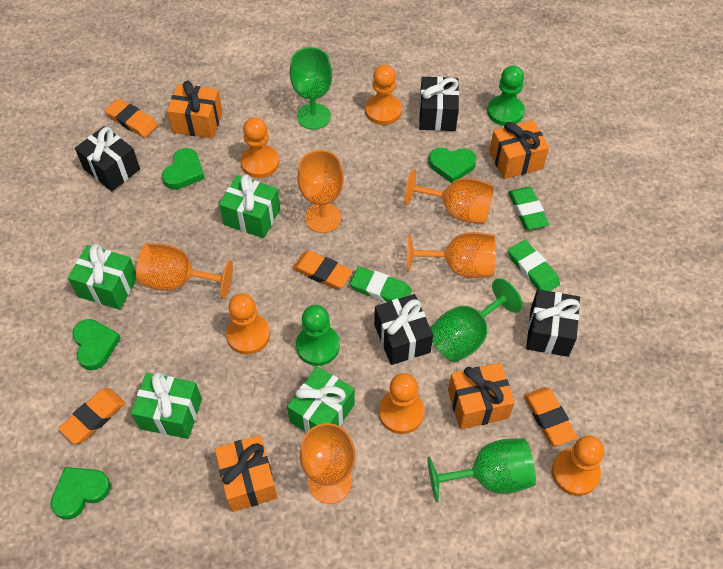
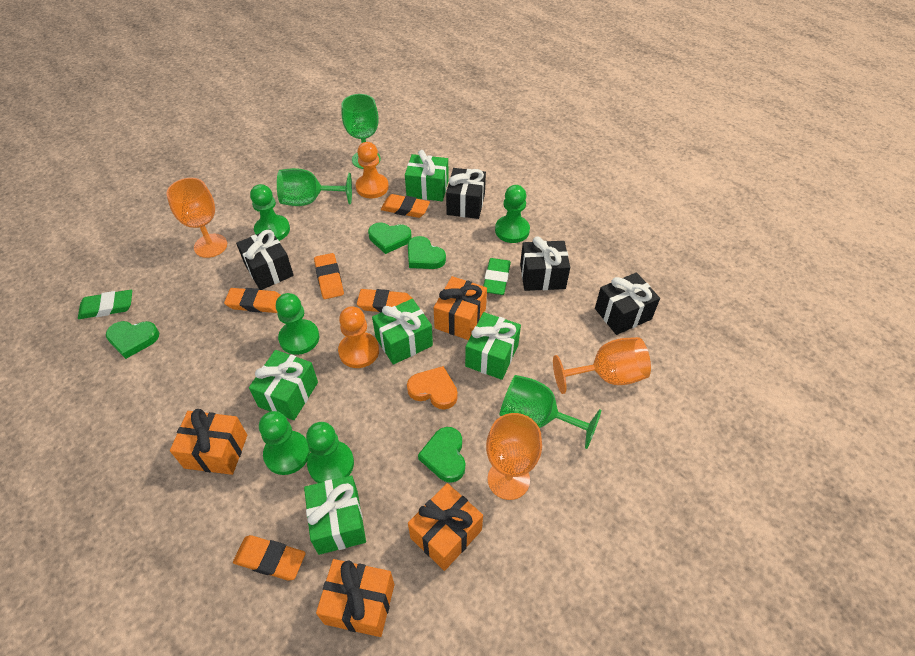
green eraser: [350,267,412,303] [508,187,549,230] [508,240,560,291] = 3 -> [78,290,132,319] [483,258,511,295] = 2
green gift: [68,244,136,310] [131,373,202,439] [219,174,280,238] [287,367,355,433] = 4 -> [249,350,318,420] [304,475,366,555] [372,299,433,365] [405,150,449,201] [465,312,521,380] = 5
green pawn: [296,305,340,366] [487,65,525,126] = 2 -> [250,184,290,241] [259,411,310,475] [276,293,319,355] [306,422,354,483] [495,185,530,243] = 5
orange eraser: [58,388,125,444] [105,99,158,138] [293,251,353,289] [524,387,577,446] = 4 -> [224,288,281,313] [233,535,306,580] [314,253,344,299] [357,289,413,313] [381,194,430,218] = 5
orange goblet: [136,243,233,299] [297,150,344,233] [300,423,356,504] [404,169,494,224] [407,232,496,278] = 5 -> [166,178,227,258] [486,413,542,500] [553,337,651,394] = 3
orange heart: none = 0 -> [407,366,458,409] = 1
orange pawn: [226,293,270,355] [241,117,279,178] [365,65,402,125] [379,373,424,434] [552,435,604,496] = 5 -> [338,306,379,368] [356,142,389,198] = 2

